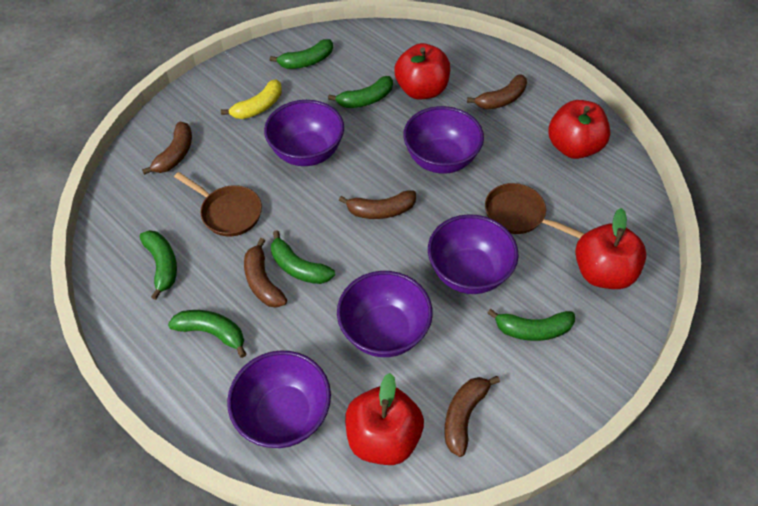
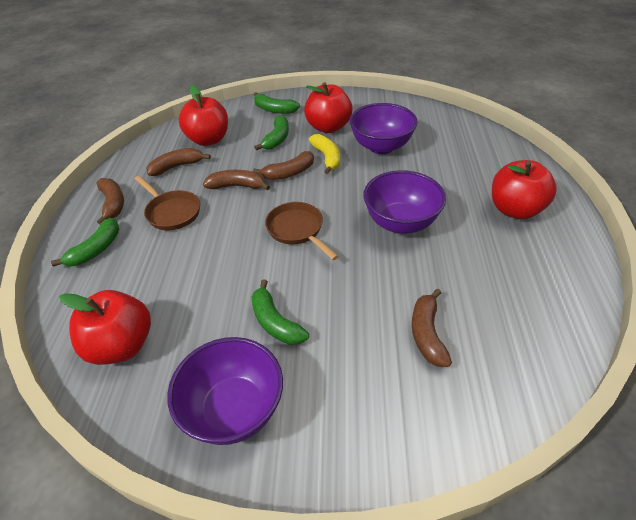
green banana: [139,230,177,300] [168,310,246,358] [270,39,333,69] [271,230,335,284] [328,76,393,108] [487,309,575,341] = 6 -> [51,218,119,267] [251,279,309,345] [254,92,300,114] [254,115,289,150] = 4
purple bowl: [227,350,331,448] [264,100,344,166] [337,271,433,357] [403,106,484,174] [428,214,519,294] = 5 -> [167,337,283,445] [350,103,418,154] [363,170,446,234] = 3

